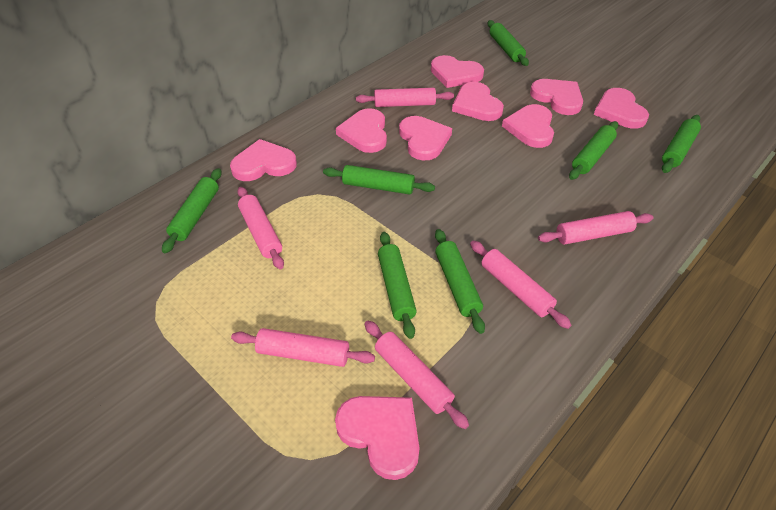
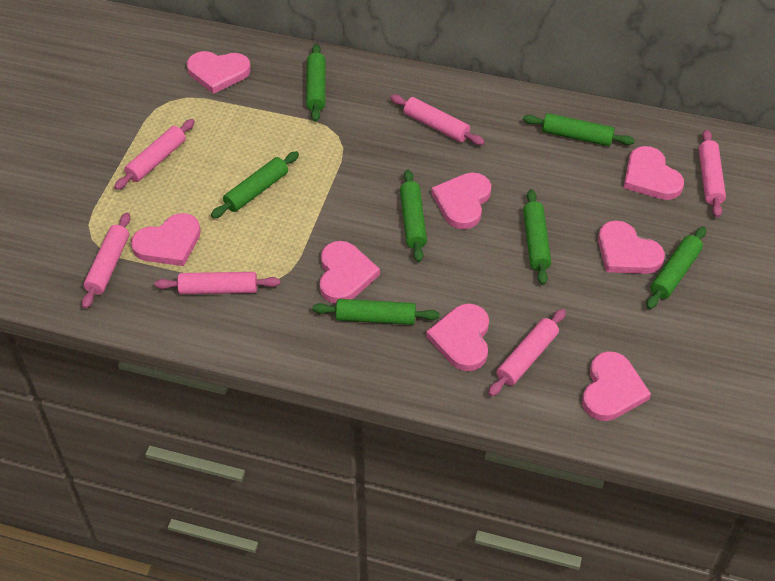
pink heart: [230,139,297,181] [335,396,419,480] [336,108,387,153] [399,116,452,161] [431,55,484,88] [452,82,504,121] [502,104,554,148] [530,79,583,115] [594,88,649,129] = 9 -> [131,213,201,266] [187,51,251,94] [319,241,380,303] [426,304,489,371] [431,172,491,229] [582,351,651,421] [598,221,665,274] [623,146,684,200] = 8

